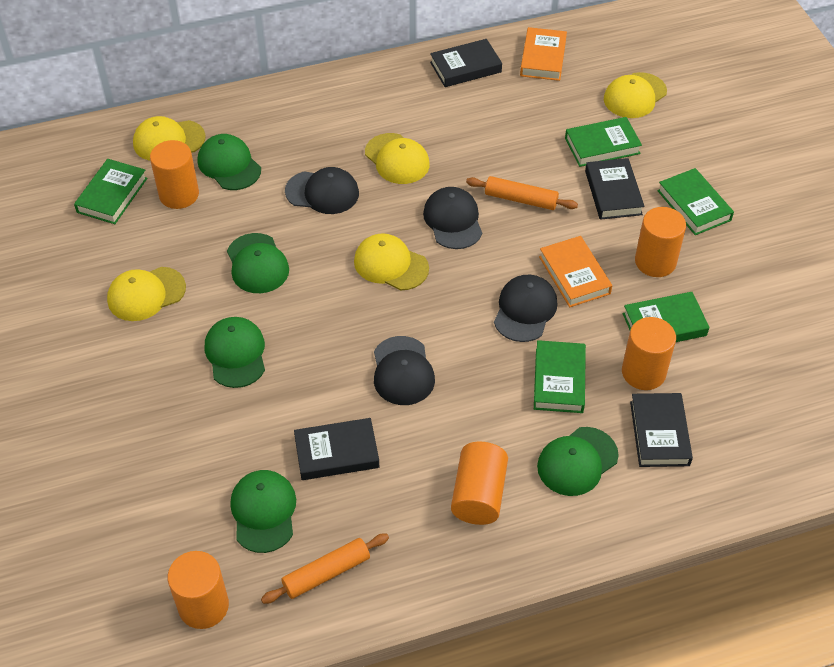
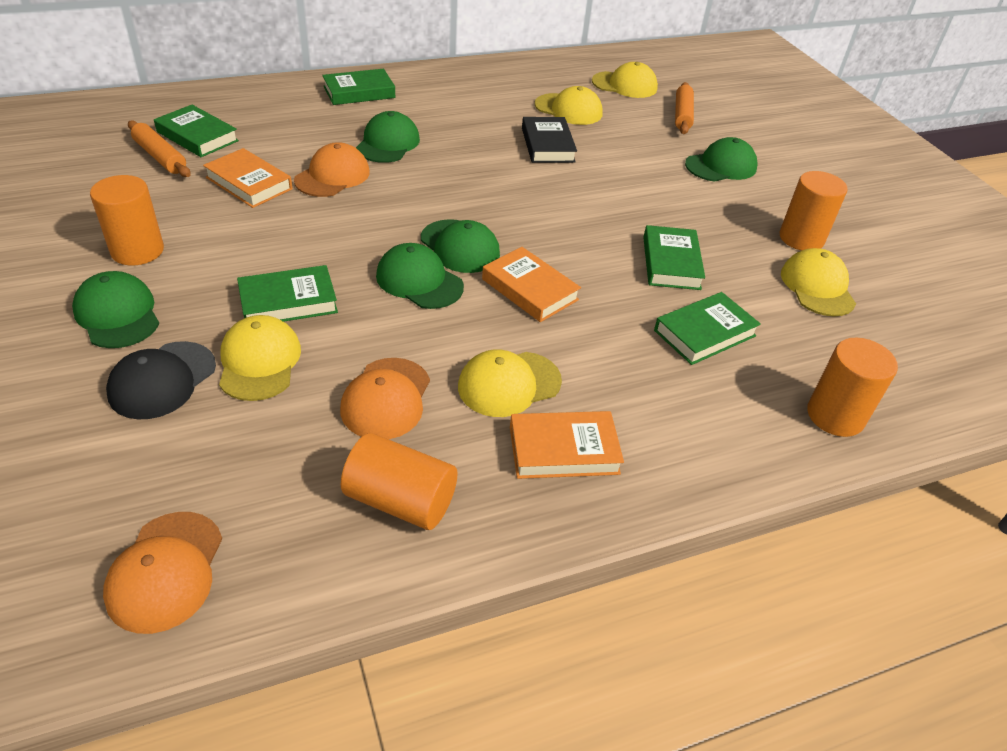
black book: [294,418,379,480] [430,39,502,87] [585,158,644,220] [630,393,693,467] = 4 -> [522,117,577,163] = 1
black cap: [285,167,359,214] [374,336,435,405] [423,187,482,249] [494,275,558,342] = 4 -> [106,341,216,419] = 1
orange book: [520,27,567,81] [539,236,612,307] = 2 -> [203,148,292,208] [482,247,581,322] [510,411,624,479] = 3
orange cap: none = 0 -> [103,512,222,634] [294,142,370,197] [340,358,430,439] = 3
orange cylinder: [150,140,199,209] [167,551,229,629] [451,442,508,525] [622,317,676,390] [635,207,686,277] = 5 -> [90,175,164,265] [341,433,458,530] [779,171,848,251] [807,338,898,437] = 4

